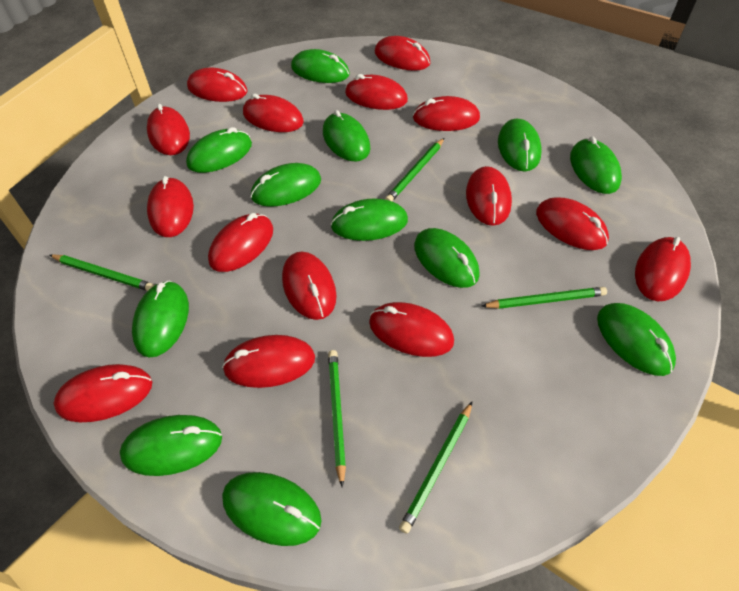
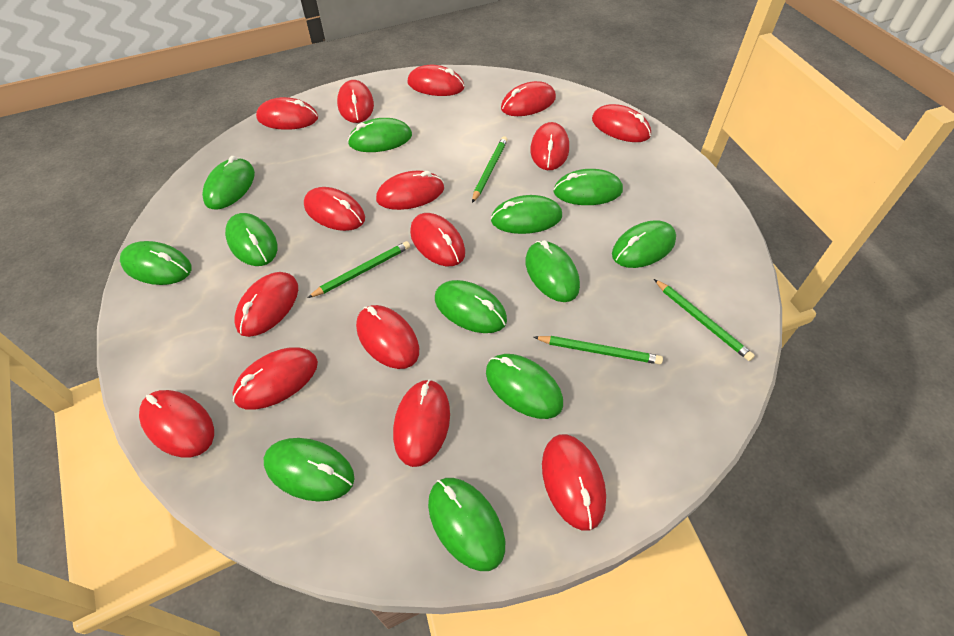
green pencil: [50,254,155,291] [328,350,346,487] [385,138,444,201] [399,401,473,534] [481,287,607,309] = 5 -> [307,241,410,298] [472,136,508,203] [534,336,663,365] [654,279,755,361] = 4

